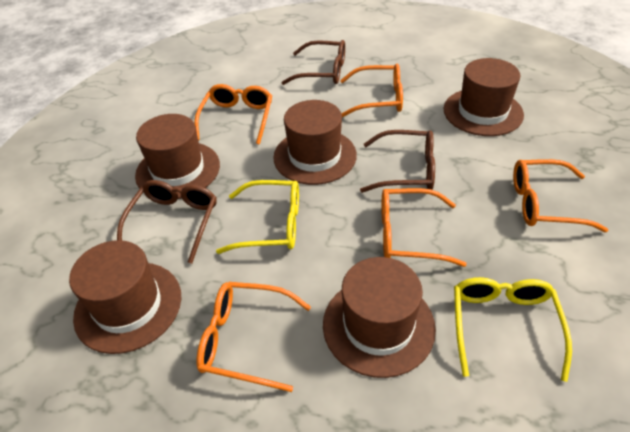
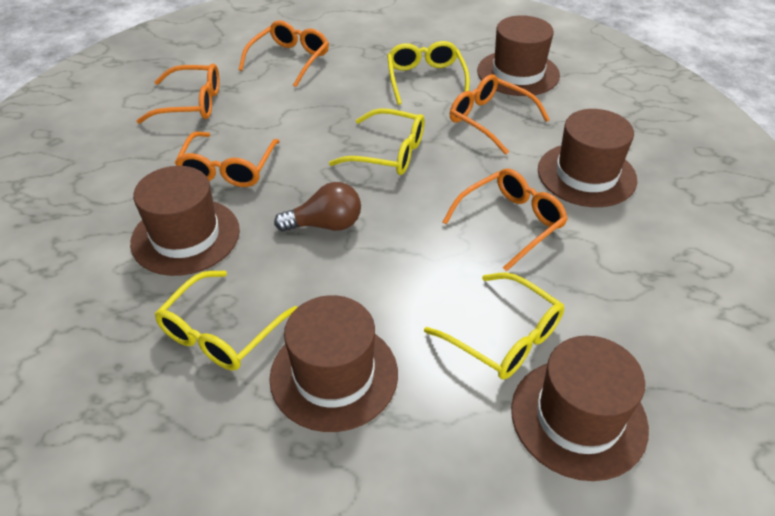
brown glasses: [117,180,217,264] [281,40,345,85] [360,130,435,193] = 3 -> none = 0
brown light bulb: none = 0 -> [274,182,361,232] = 1
yellow glasses: [216,180,299,254] [454,277,572,382] = 2 -> [155,271,297,370] [329,108,425,175] [387,41,470,105] [424,273,564,380] = 4

